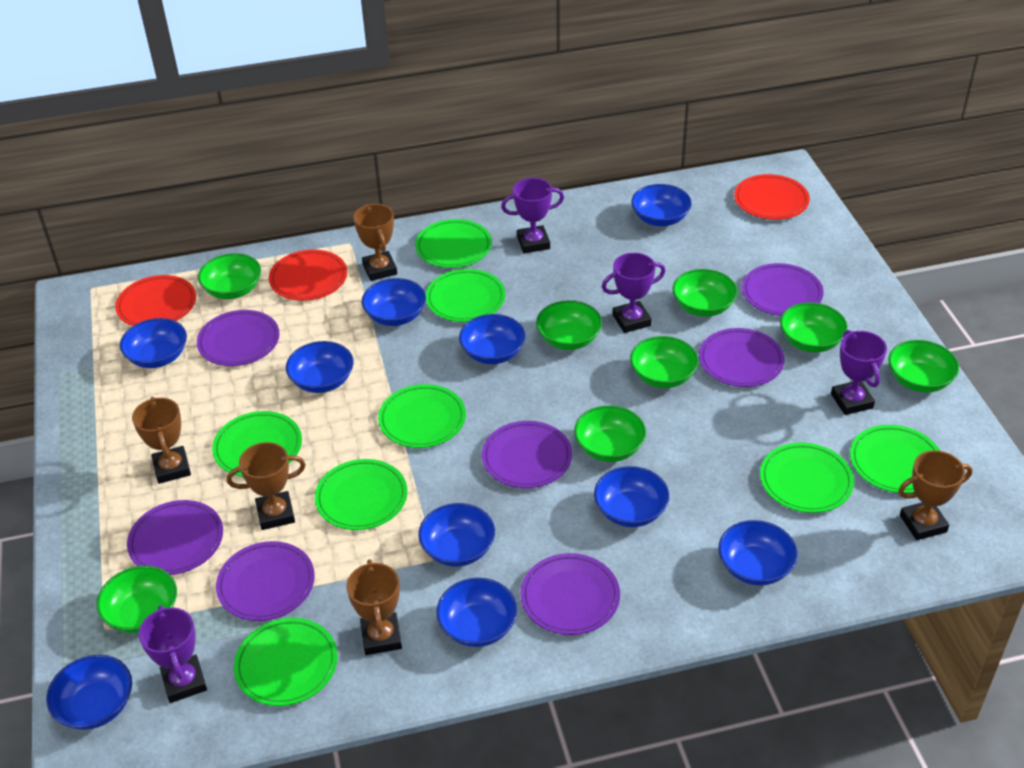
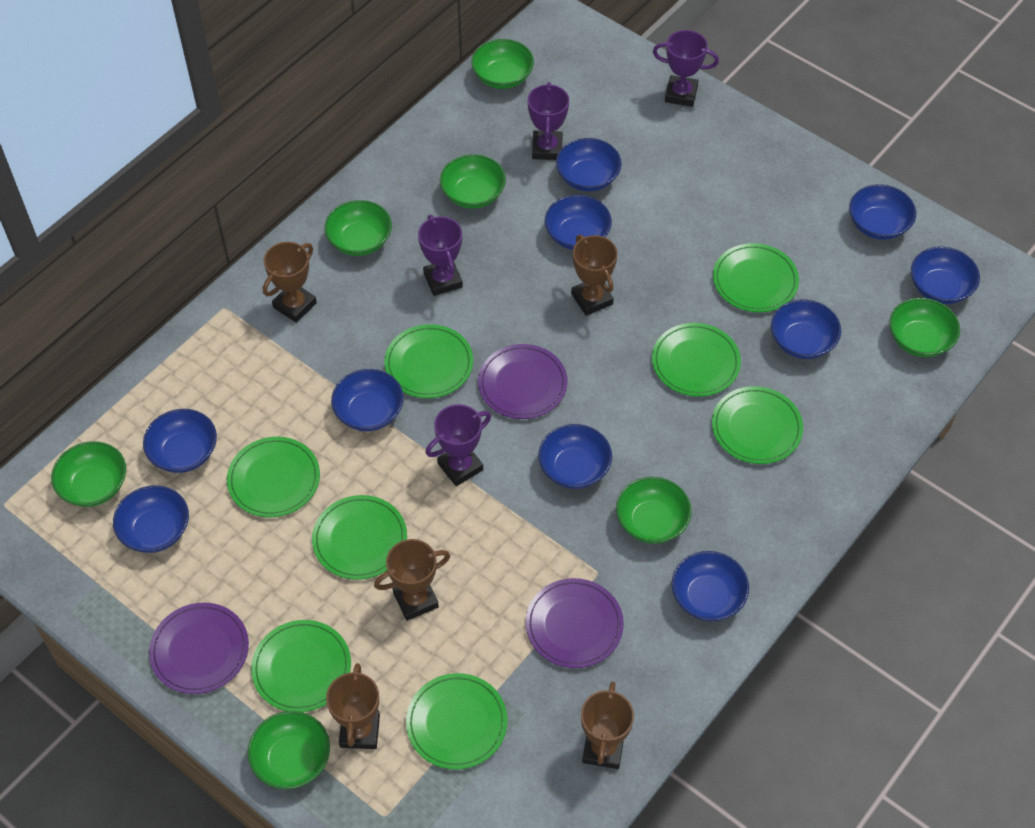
green bowl: [96,566,177,633] [198,253,261,299] [536,300,602,350] [574,405,646,462] [630,336,699,388] [672,269,738,317] [780,302,848,352] [888,340,959,393] = 8 -> [51,441,126,507] [248,711,330,789] [324,200,392,256] [440,154,506,209] [471,39,534,89] [616,477,691,544] [889,298,960,357] = 7
purple plate: [127,500,223,575] [197,310,280,366] [216,541,315,621] [482,421,572,488] [520,553,620,635] [699,328,785,387] [742,263,824,316] = 7 -> [149,603,249,694] [478,344,568,419] [525,578,624,668] = 3
red plate: [115,275,196,326] [269,249,347,301] [734,174,810,220] = 3 -> none = 0

